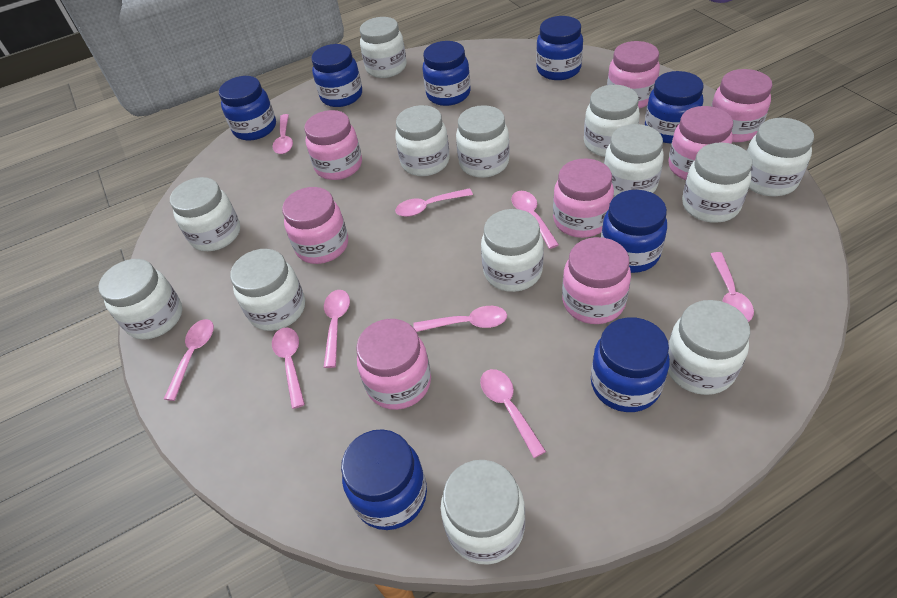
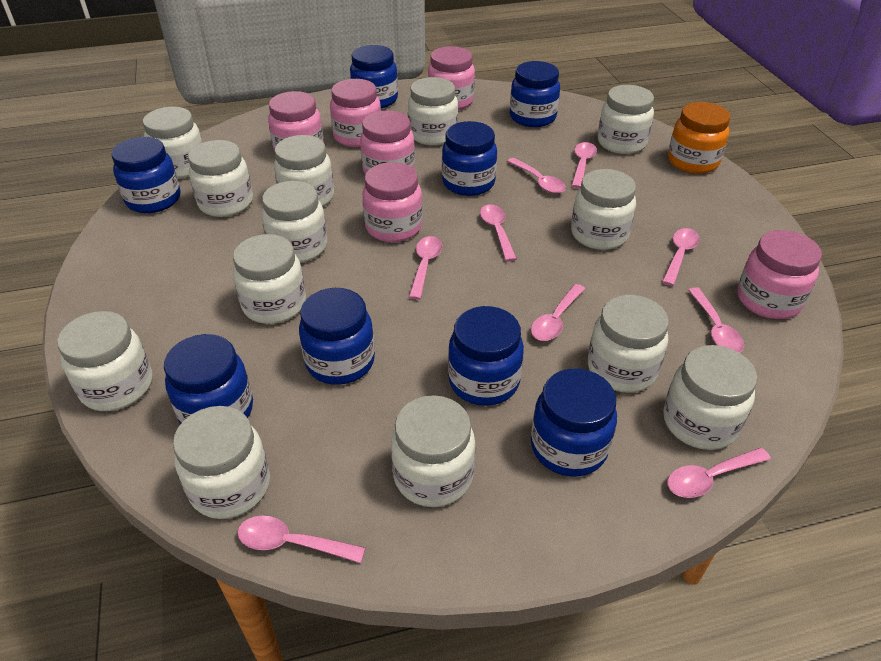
orange jar: none = 0 -> [668,102,730,174] = 1
pink jar: [282,187,348,264] [304,110,362,180] [356,319,431,410] [553,158,614,238] [562,237,631,324] [607,41,660,109] [668,106,733,180] [711,69,772,142] = 8 -> [268,91,324,152] [330,79,381,147] [360,110,415,175] [362,162,423,242] [428,46,475,110] [737,230,822,319] = 6

